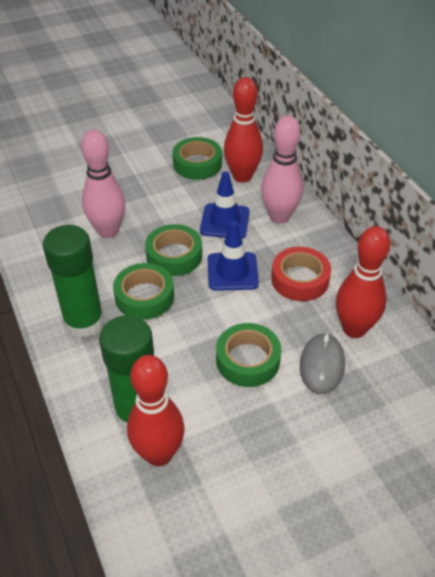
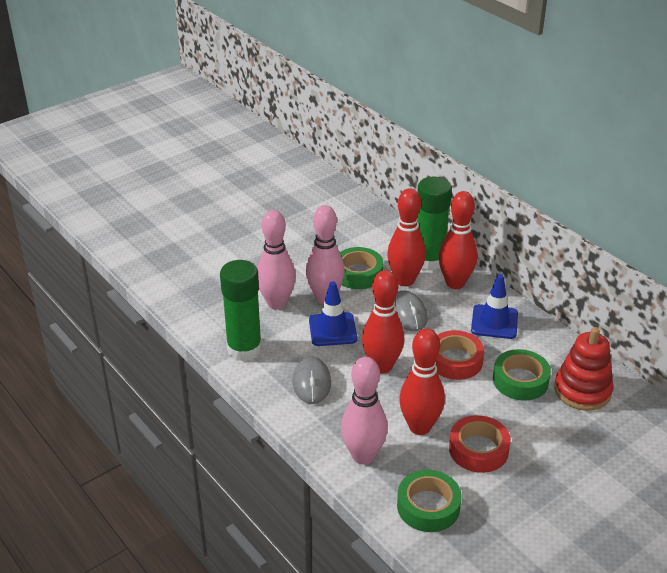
green tape: [113,263,174,320] [145,224,202,276] [173,137,222,180] [216,323,281,387] = 4 -> [340,247,383,289] [397,470,462,532] [493,349,551,400] = 3
grey mouse: [300,333,345,394] = 1 -> [293,356,331,404] [395,290,428,331] = 2
pink bowling pin: [81,129,126,238] [261,116,303,224] = 2 -> [257,210,296,310] [306,205,345,304] [341,357,388,465] = 3
red bowling pin: [127,355,185,466] [224,77,263,183] [336,226,390,338] = 3 -> [362,270,404,374] [387,188,426,286] [399,329,445,435] [439,191,477,289] = 4
red stacking toy: none = 0 -> [554,327,614,411] = 1
red tape: [271,247,331,301] = 1 -> [436,330,484,380] [449,415,511,473] = 2

